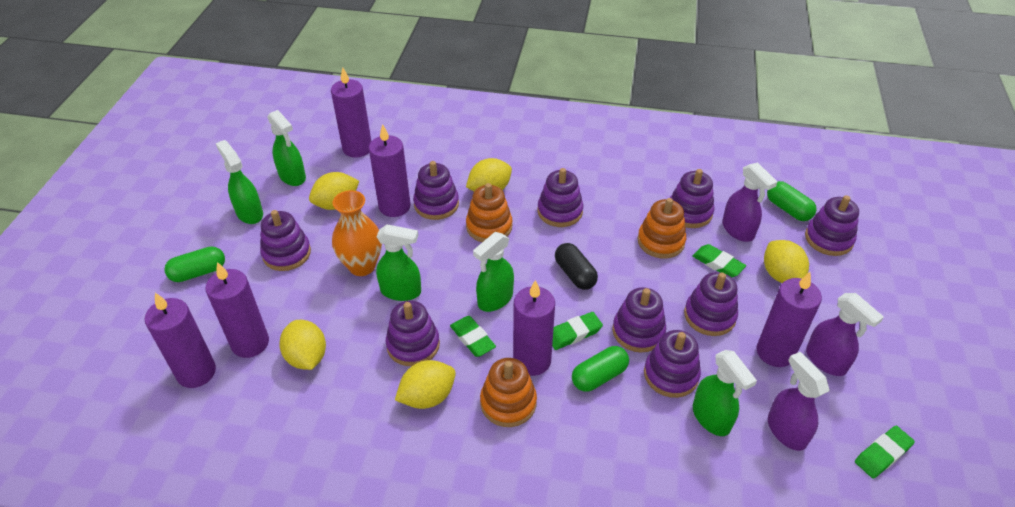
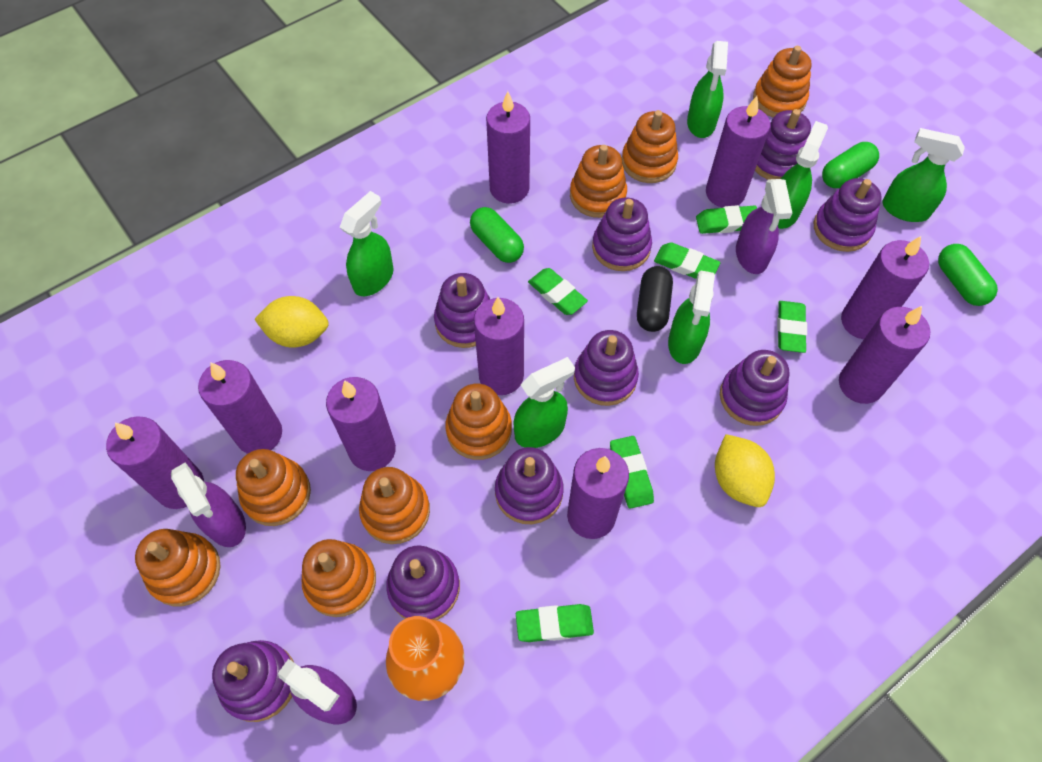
green eraser: [450,316,496,357] [552,312,603,350] [692,244,746,277] [855,426,915,478] = 4 -> [516,604,594,642] [528,268,588,315] [610,436,654,509] [654,242,720,279] [696,205,757,234] [777,301,807,353] = 6
green spray bottle: [216,140,263,224] [267,110,306,186] [376,224,421,301] [473,232,514,312] [693,350,757,436] = 5 -> [340,191,393,296] [514,357,575,448] [668,271,715,364] [687,41,728,138] [778,121,828,229] [882,128,965,222] = 6
orange stacking toy: [466,183,512,242] [480,358,537,427] [637,198,686,259] = 3 -> [135,529,221,606] [236,449,311,526] [301,539,376,617] [359,467,430,544] [445,384,512,460] [570,145,627,218] [622,110,678,183] [753,46,811,118] = 8
purple candle: [145,293,216,388] [206,262,269,358] [331,68,371,158] [369,124,411,217] [513,280,555,376] [757,272,822,367] = 6 -> [106,416,204,509] [198,360,282,454] [326,377,396,471] [474,297,524,395] [486,91,530,203] [567,448,629,539] [706,96,770,208] [839,306,930,404] [841,236,929,339] = 9
yellow lemon: [280,320,326,370] [309,172,359,210] [395,360,456,409] [466,158,512,191] [764,240,809,283] = 5 -> [254,296,329,348] [715,434,775,507] = 2

